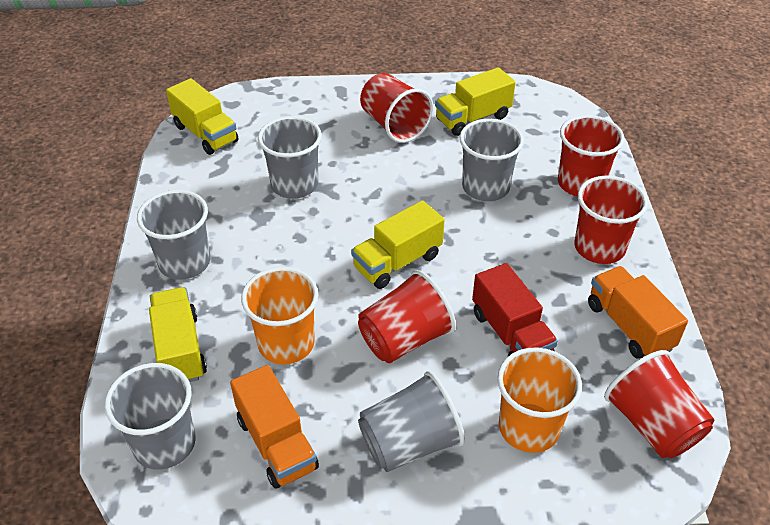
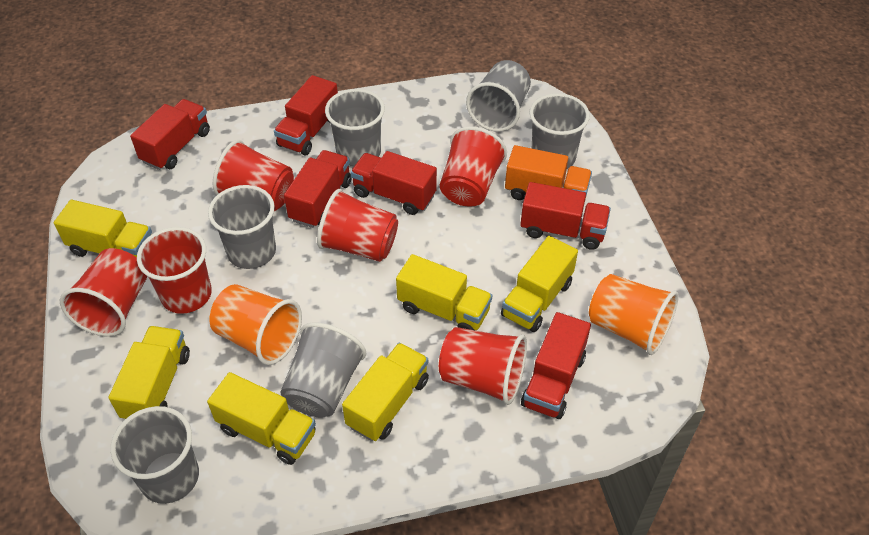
grey cup: [105,363,196,470] [137,190,210,280] [258,116,322,199] [358,371,465,472] [460,119,524,201] = 5 -> [110,406,199,504] [208,185,276,269] [280,322,366,418] [325,89,385,166] [466,60,531,132] [529,93,590,169] = 6
orange truck: [230,365,319,489] [588,266,688,359] = 2 -> [505,145,592,200] = 1
red cup: [358,270,456,363] [360,73,434,143] [558,115,625,197] [574,176,648,264] [604,350,714,458] = 5 -> [60,248,147,337] [137,227,212,314] [213,140,294,211] [317,189,398,262] [439,327,527,405] [440,126,507,206] = 6
red truck: [472,263,558,356] = 1 -> [130,99,210,170] [274,75,338,156] [284,150,352,228] [350,151,437,215] [520,182,611,250] [521,312,591,419] = 6
yellow truck: [149,287,207,382] [166,78,238,155] [351,200,444,289] [435,67,516,136] = 4 -> [54,200,152,258] [109,326,190,419] [207,372,316,465] [342,343,429,441] [396,254,492,330] [501,236,578,332] = 6

